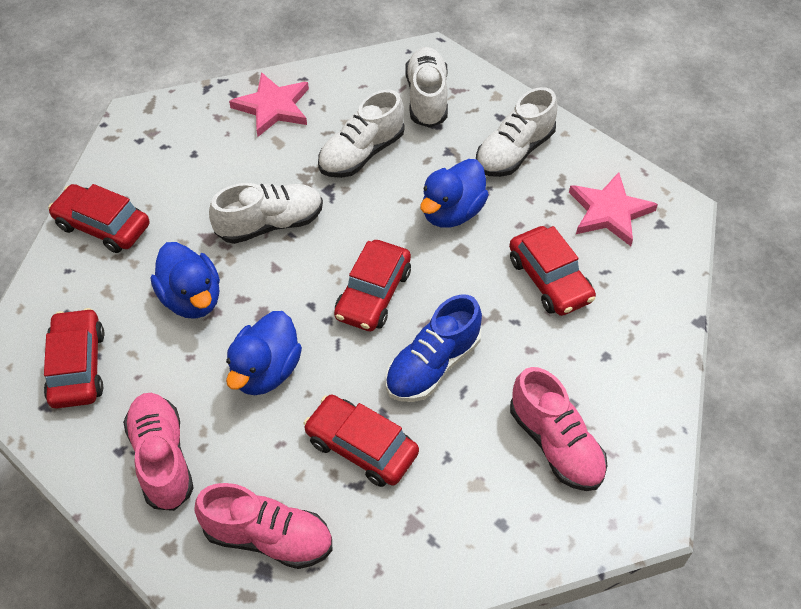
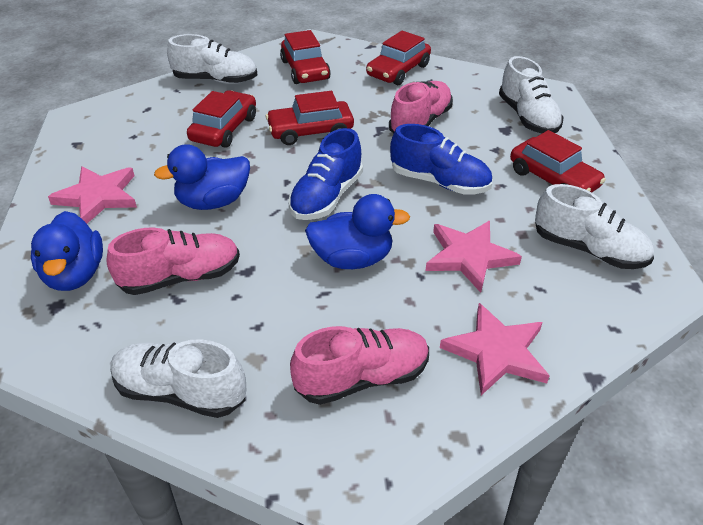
blue shoe: [386,294,482,402] = 1 -> [288,128,363,220] [390,124,492,195] = 2
pink star: [229,72,309,137] [569,172,658,246] = 2 -> [48,166,137,224] [426,221,522,293] [440,303,550,395] = 3

